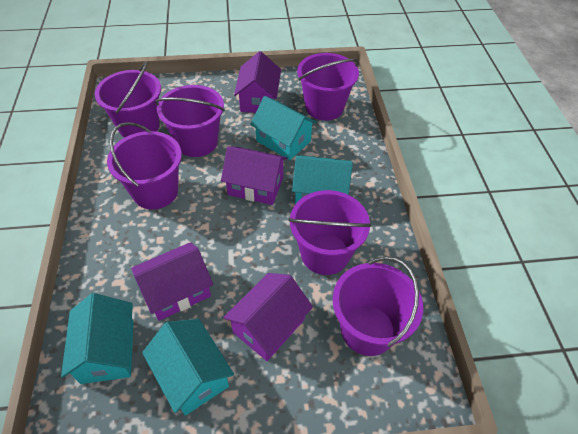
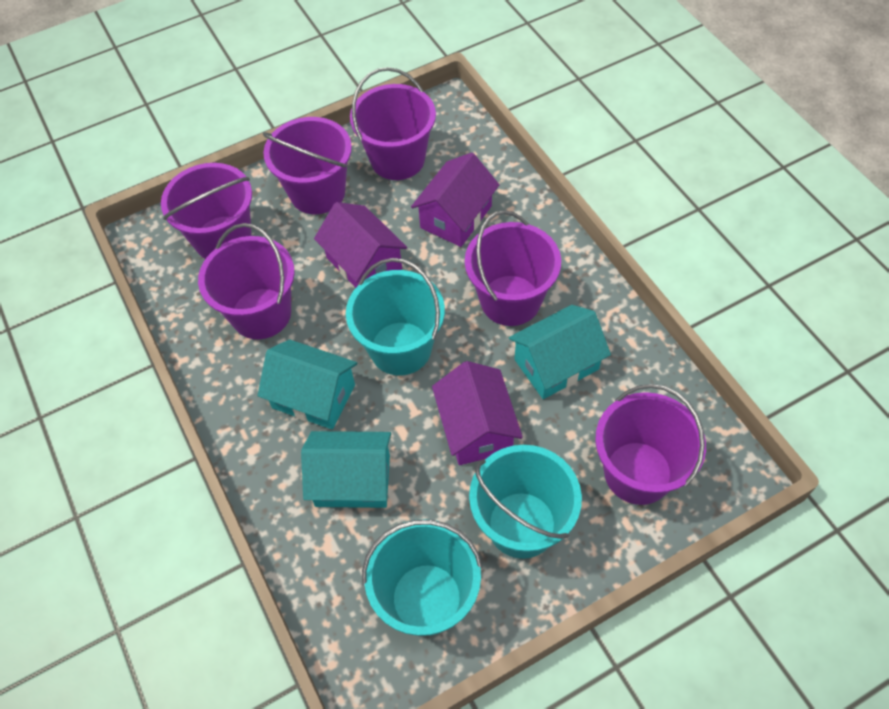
purple house: [131,242,213,321] [221,146,287,205] [223,273,313,361] [234,51,281,113] = 4 -> [314,202,407,288] [411,153,499,247] [432,361,523,465] = 3
turquoise bucket: none = 0 -> [346,258,445,375] [362,519,482,636] [469,445,582,559] = 3
turquoise house: [61,293,134,384] [142,319,234,416] [250,96,317,160] [292,155,353,204] = 4 -> [257,339,358,430] [301,431,391,508] [509,305,611,399] = 3

